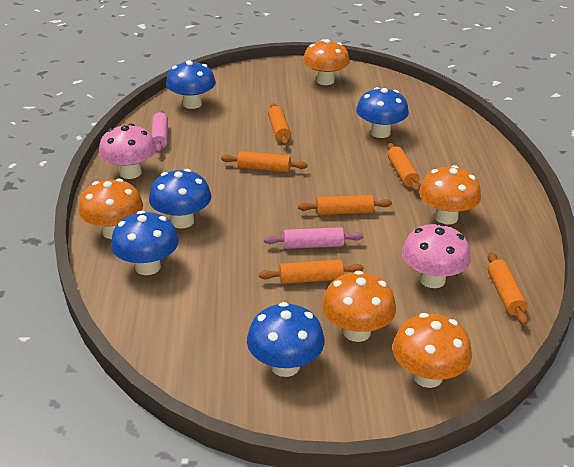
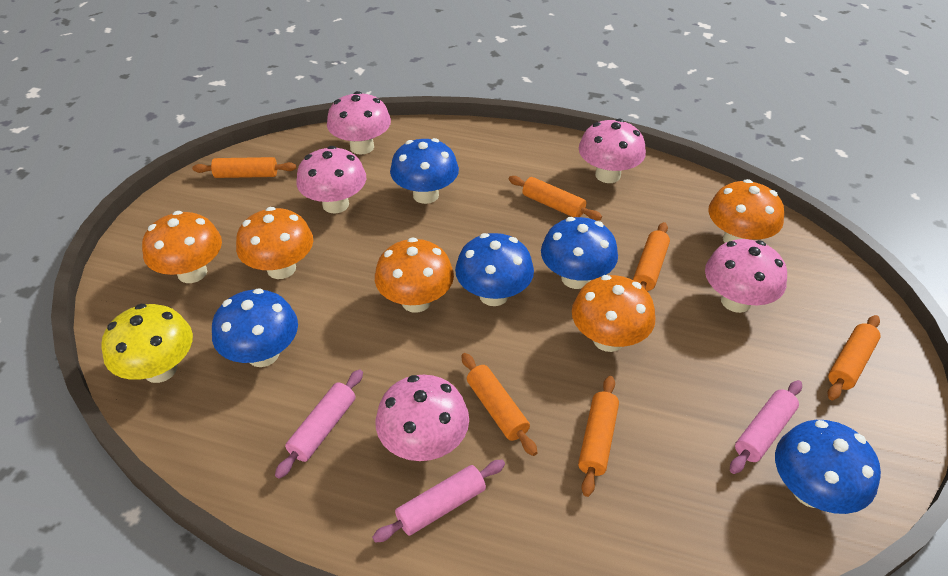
pink mushroom: [99,123,156,179] [402,223,471,288] = 2 -> [296,146,366,213] [327,91,391,155] [376,375,469,461] [579,119,646,183] [705,239,787,313] = 5
pink rolling pin: [152,110,168,153] [264,227,363,249] = 2 -> [275,369,363,479] [372,460,505,543] [730,380,802,474] = 3
yellow mushroom: none = 0 -> [101,304,193,383] = 1

